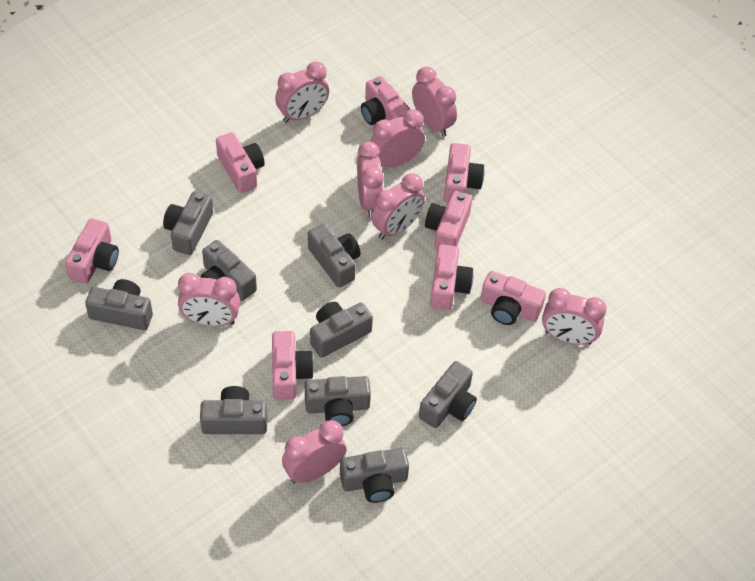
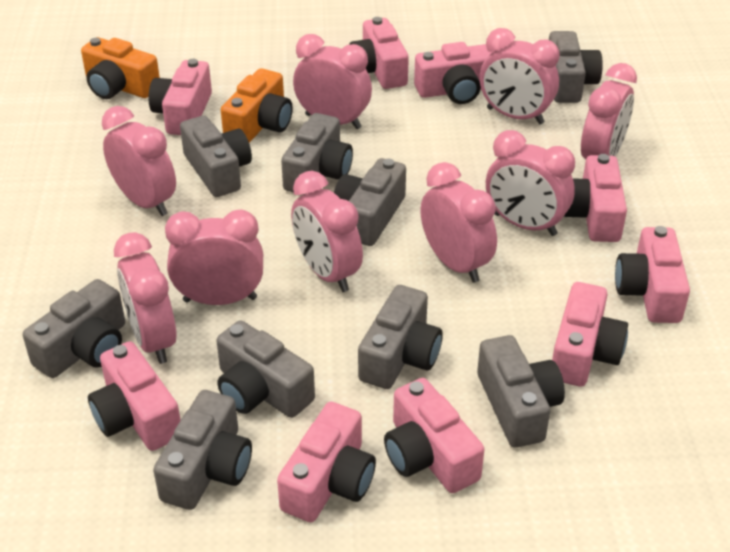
orange camera: none = 0 -> [81,37,160,99] [221,68,293,143] = 2
pink camera: [65,219,119,284] [216,132,265,193] [272,331,314,400] [361,76,410,125] [425,191,472,250] [430,244,473,310] [444,143,484,203] [481,271,546,325] = 8 -> [88,341,181,451] [149,59,212,135] [277,402,376,522] [349,17,409,89] [384,378,484,493] [414,42,491,104] [552,282,628,387] [564,154,627,242] [615,226,690,323] = 9
pink clock: [178,273,240,327] [275,62,329,123] [282,420,347,483] [357,141,384,218] [370,109,425,167] [371,173,425,239] [412,67,457,137] [542,288,607,345] = 8 -> [102,106,176,216] [114,232,177,364] [165,210,263,305] [291,171,363,292] [293,34,372,129] [420,162,497,283] [480,28,560,124] [486,130,575,236] [581,63,637,159] = 9

